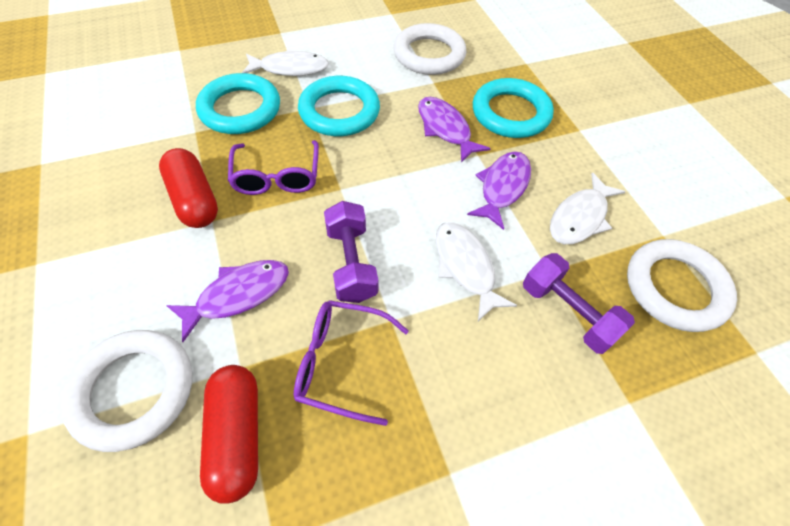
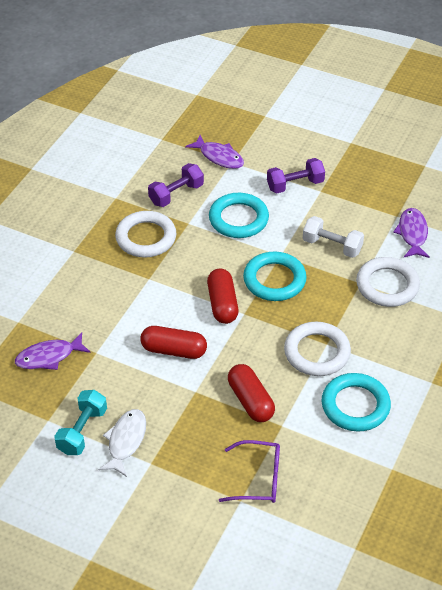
purple glasses: [228,140,319,195] [294,300,409,426] = 2 -> [219,440,280,503] = 1
red capsule: [159,148,218,228] [200,365,258,504] = 2 -> [140,326,207,359] [207,269,239,324] [228,364,275,422] = 3
turquoise dumbbell: none = 0 -> [54,390,107,455] = 1
white dumbbell: none = 0 -> [303,216,364,258] = 1
white fish: [242,48,329,76] [436,222,517,321] [550,172,625,244] = 3 -> [98,409,146,477] = 1

